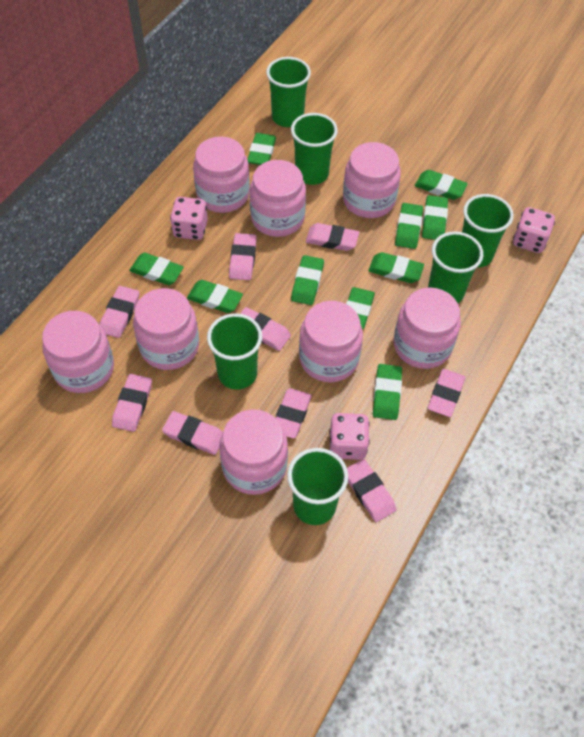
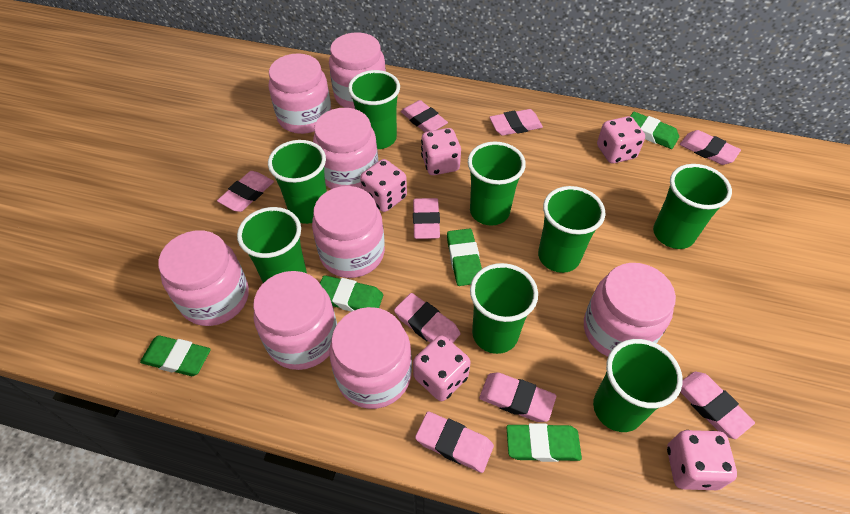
green cup: [207,313,262,390] [266,57,311,127] [287,448,348,525] [291,113,338,185] [428,231,483,303] [462,194,514,267] = 6 -> [237,207,307,283] [268,140,327,224] [348,70,400,149] [468,141,526,226] [470,263,538,354] [538,186,605,273] [593,339,683,432] [653,164,732,249] = 8
green eraser: [129,253,184,285] [187,280,243,313] [247,133,276,165] [291,255,324,305] [346,287,375,329] [368,252,424,283] [373,364,402,420] [395,203,423,249] [415,170,468,200] [422,195,448,240] = 10 -> [140,335,211,376] [320,275,383,312] [447,228,482,286] [506,423,582,462] [631,112,679,149] = 5
pink dice: [170,197,208,240] [329,413,370,460] [513,207,555,253] = 3 -> [360,159,407,212] [413,335,471,401] [421,128,461,175] [597,116,645,164] [667,430,737,490] = 5

